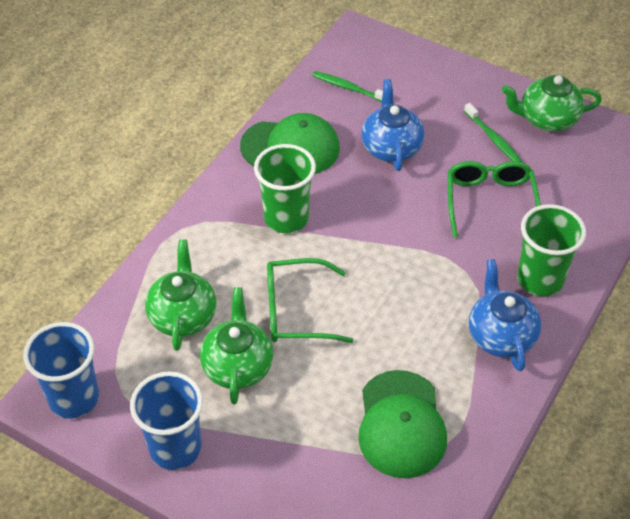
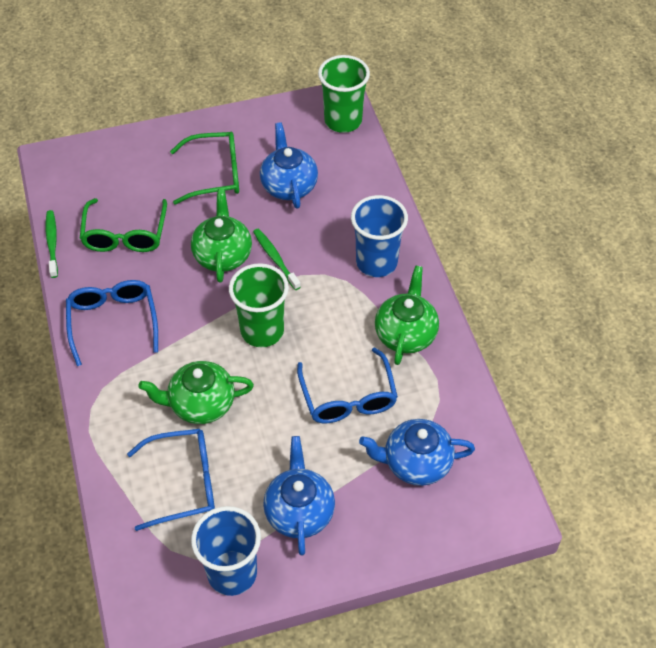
blue glasses: none = 0 -> [66,280,158,366] [127,429,215,531] [297,347,398,423] = 3
blue teapot: [362,79,424,171] [469,259,541,371] = 2 -> [260,122,318,209] [263,436,335,556] [359,419,475,486] = 3
green cap: [240,113,340,174] [358,370,447,478] = 2 -> none = 0

